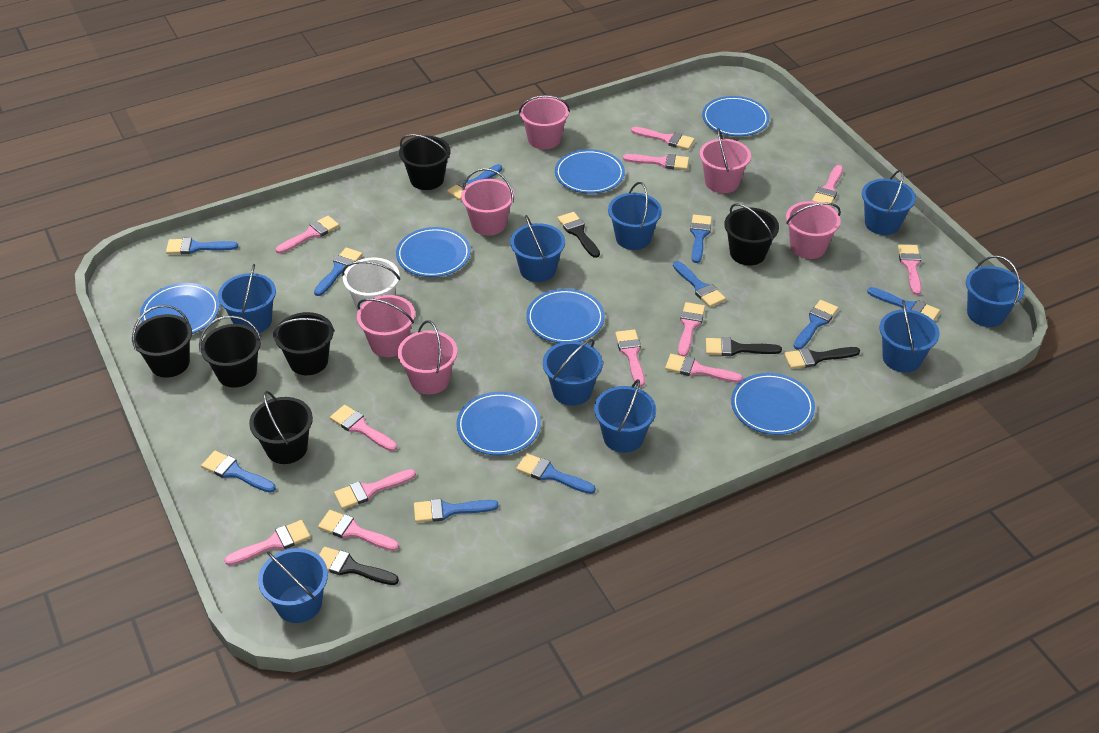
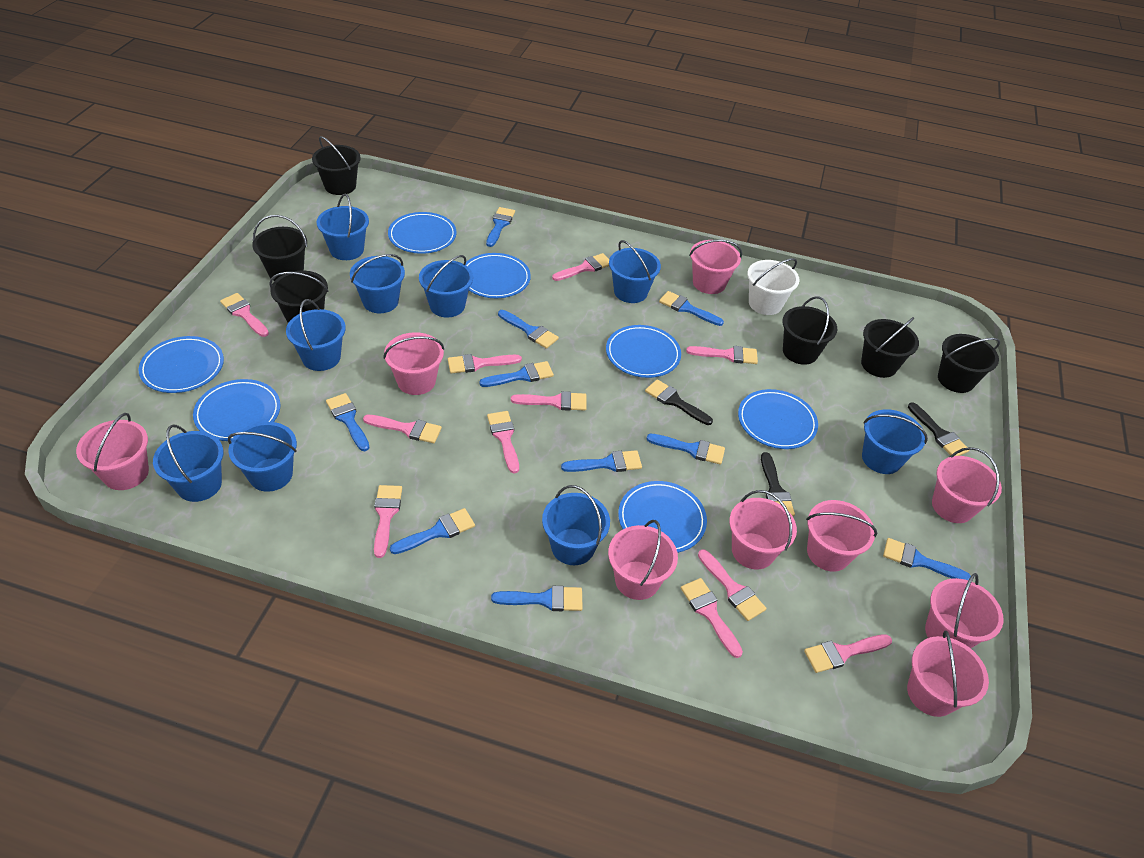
black brush: [319,547,399,585] [557,212,600,258] [706,337,782,356] [784,347,860,369] = 4 -> [645,379,713,425] [761,452,795,516] [908,402,970,456] = 3
pink brush: [224,520,311,566] [276,216,339,254] [318,510,399,551] [330,405,397,452] [334,469,416,509] [615,329,645,387] [623,154,689,170] [631,127,695,150] [665,354,743,383] [678,302,705,357] [812,165,843,206] [898,245,922,295] = 12 -> [220,293,269,337] [363,415,442,443] [374,485,402,558] [448,354,522,373] [487,411,519,473] [511,391,586,411] [552,253,609,281] [681,578,743,658] [686,346,758,364] [698,549,766,621] [804,634,892,673] = 11
pink bucket: [357,295,415,357] [398,320,457,394] [461,168,514,235] [519,95,570,149] [700,128,751,193] [786,201,841,259] = 6 -> [76,413,149,490] [383,332,444,395] [608,520,678,600] [689,240,742,294] [729,490,797,569] [806,500,877,572] [907,631,989,717] [925,573,1003,648] [932,447,1002,523] = 9

